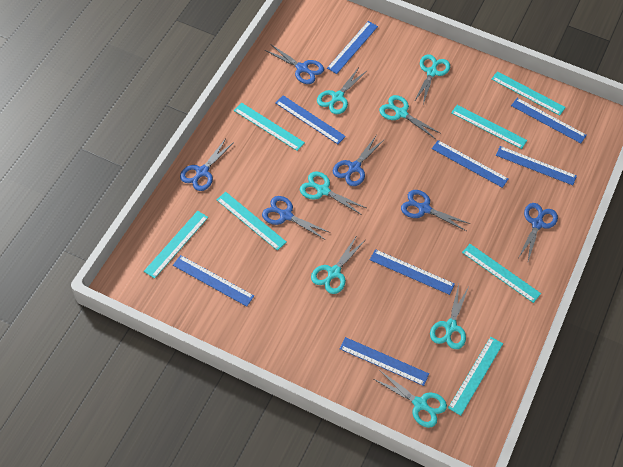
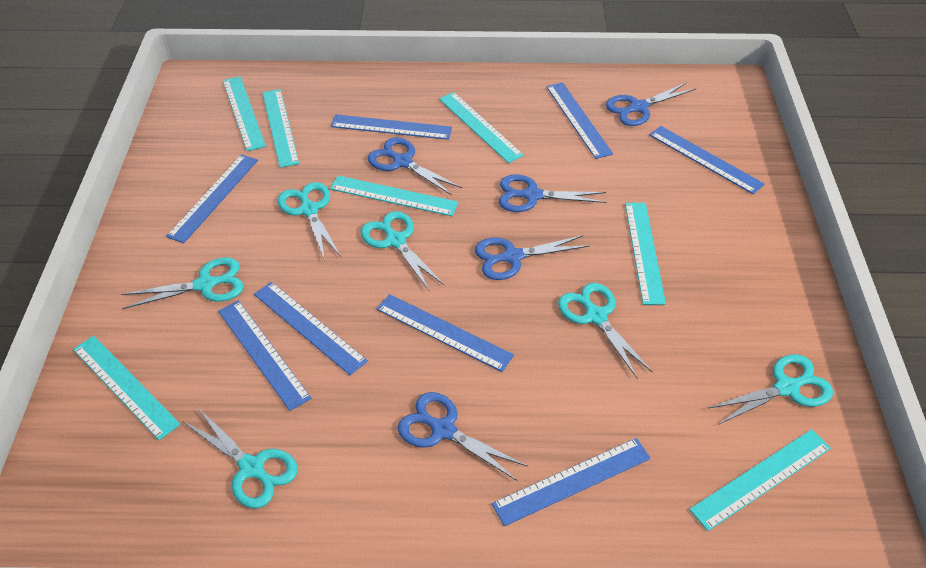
blue scissors: [180,138,234,191] [262,196,331,239] [265,44,324,84] [333,136,385,186] [401,190,470,231] [519,203,558,261] = 6 -> [368,137,462,195] [398,392,528,481] [475,235,590,280] [499,175,607,212] [606,82,696,126] = 5
turquoise scissors: [300,171,366,215] [311,235,365,294] [317,67,365,114] [374,370,447,428] [379,95,441,139] [414,55,450,104] [430,284,469,349] = 7 -> [121,257,244,309] [184,408,298,509] [278,182,341,260] [360,211,444,292] [558,283,653,379] [707,354,833,425] = 6

